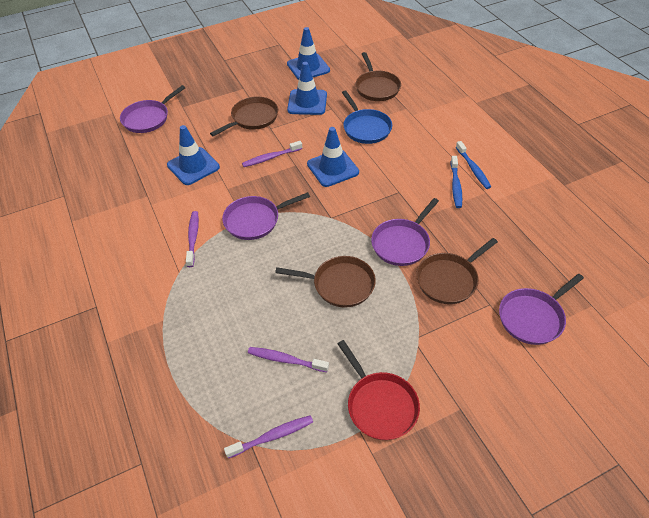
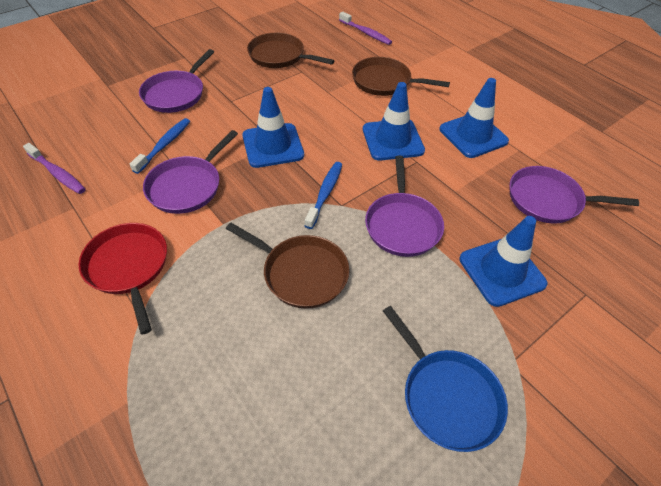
brown pan: [210,97,278,136] [275,256,376,307] [356,52,401,101] [416,238,498,304] = 4 -> [226,223,350,309] [247,33,334,68] [352,57,450,96] = 3
purple toothbrush: [186,211,199,267] [224,415,313,458] [242,141,302,167] [248,347,329,372] = 4 -> [23,143,86,194] [339,12,392,45] = 2

